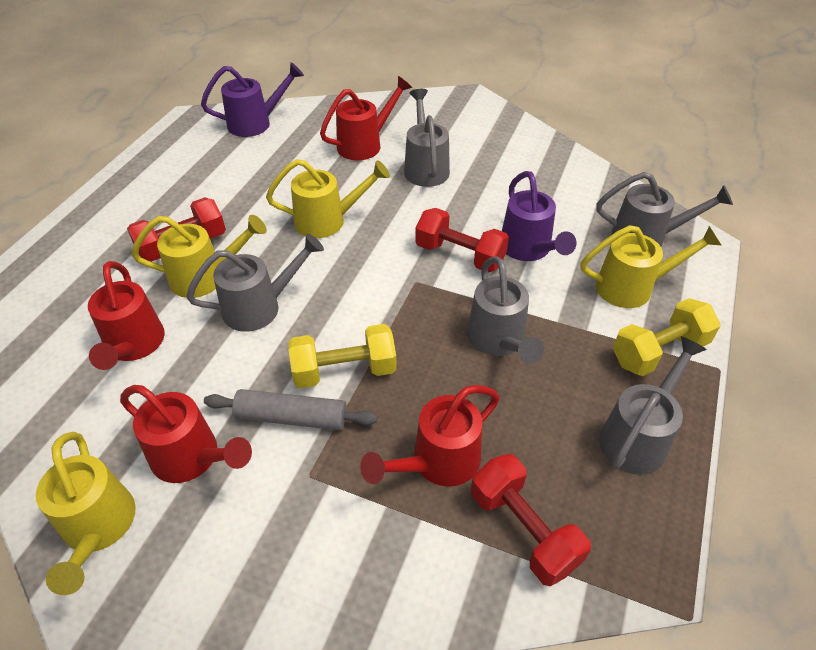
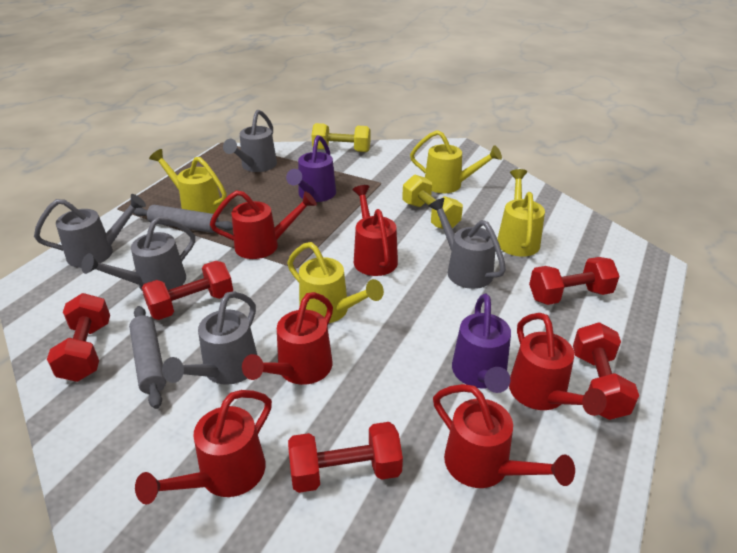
grey rolling pin: [204,389,378,430] = 1 -> [129,306,166,409] [133,205,233,233] = 2
red dumbbell: [127,197,226,262] [415,208,509,273] [471,454,591,586] = 3 -> [47,293,110,382] [142,261,233,320] [288,422,403,493] [529,257,620,305] [573,322,639,420] = 5
red watering can: [88,261,165,370] [120,385,252,483] [320,76,412,160] [360,385,500,487] = 4 -> [135,390,272,504] [210,190,317,259] [242,292,333,385] [352,185,398,276] [433,384,575,488] [509,313,607,416] = 6

